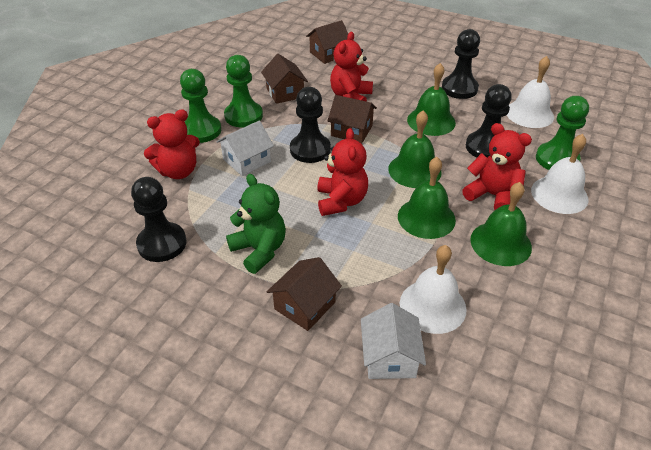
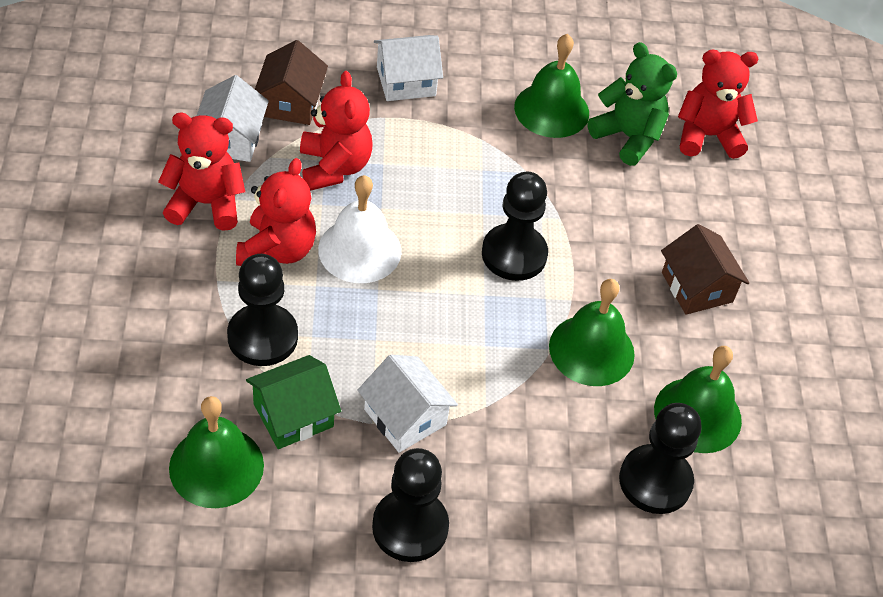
brown house: [261,54,308,104] [267,257,342,331] [306,20,348,64] [328,95,377,143] = 4 -> [255,40,328,125] [661,224,749,315] = 2
green house: none = 0 -> [246,355,341,449] = 1
green pawn: [180,69,221,143] [224,55,263,127] [536,96,589,170] = 3 -> none = 0
white bell: [400,245,467,334] [507,56,554,128] [531,134,589,214] = 3 -> [318,175,401,283] = 1
white house: [216,120,274,176] [361,303,426,379] = 2 -> [197,75,269,162] [357,355,458,453] [374,35,443,101] = 3

